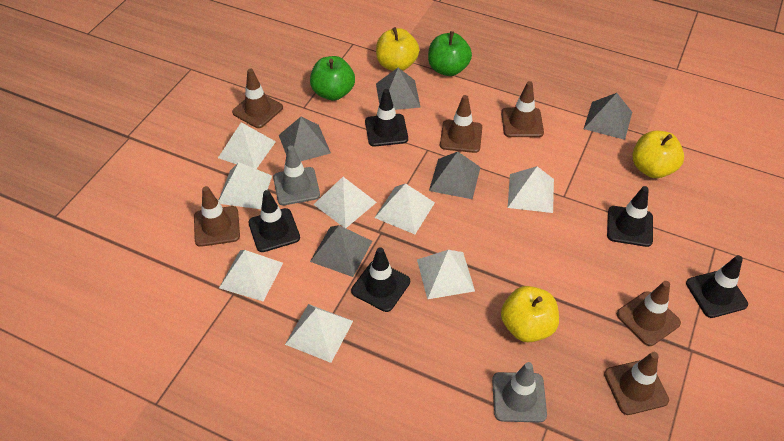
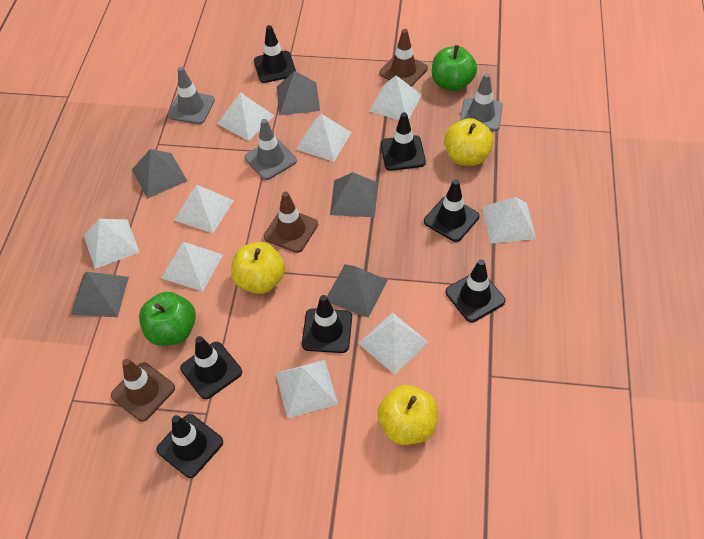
black traffic cone: [248,190,300,252] [351,247,410,312] [365,89,408,147] [607,186,653,247] [686,255,748,318] = 5 -> [156,414,223,478] [180,336,242,399] [254,25,296,83] [302,295,352,353] [381,112,426,171] [424,179,479,242] [445,259,505,322] = 7
brown traffic cone: [194,186,240,247] [232,69,283,128] [440,95,482,153] [501,81,544,137] [604,352,669,415] [617,281,681,346] = 6 -> [111,359,175,421] [264,192,318,253] [380,29,428,87] = 3
grey traffic cone: [273,146,320,205] [492,362,547,422] = 2 -> [168,67,215,124] [245,119,297,180] [460,73,503,131] = 3
white pyramid: [218,122,276,169] [218,163,272,209] [219,250,283,302] [285,304,353,363] [313,177,377,228] [374,183,435,234] [417,250,475,299] [508,166,554,213] = 8 -> [84,219,140,269] [161,242,223,292] [174,184,234,233] [217,92,274,141] [276,360,338,419] [296,114,352,162] [358,312,429,375] [369,75,422,120] [482,197,536,243] = 9

